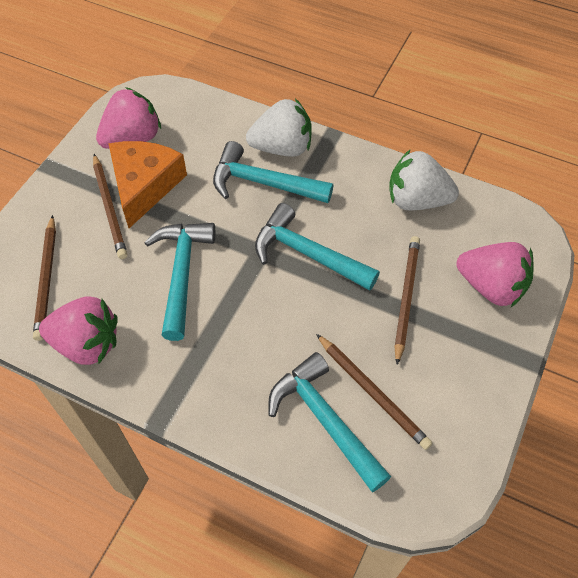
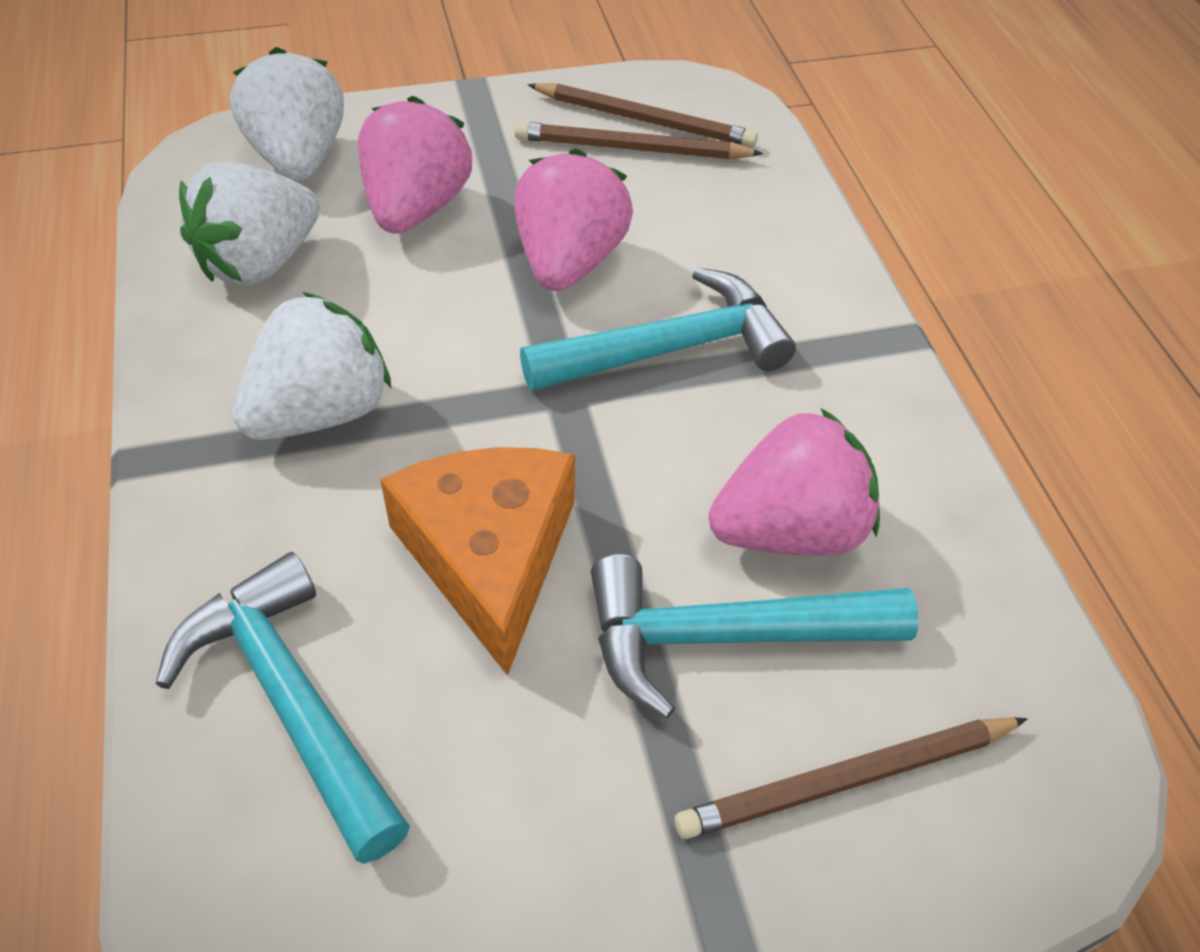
brown pencil: [33,215,56,341] [93,154,127,259] [316,334,432,450] [394,236,420,365] = 4 -> [514,122,763,159] [528,83,758,148] [674,717,1027,839] = 3
turquoise hammer: [144,223,215,341] [213,141,333,203] [255,203,380,291] [268,352,391,492] = 4 -> [156,552,410,864] [520,267,796,391] [591,554,919,719] = 3
white strawberry: [246,99,312,157] [389,150,459,211] = 2 -> [179,162,320,286] [230,47,344,180] [233,292,391,440] = 3

